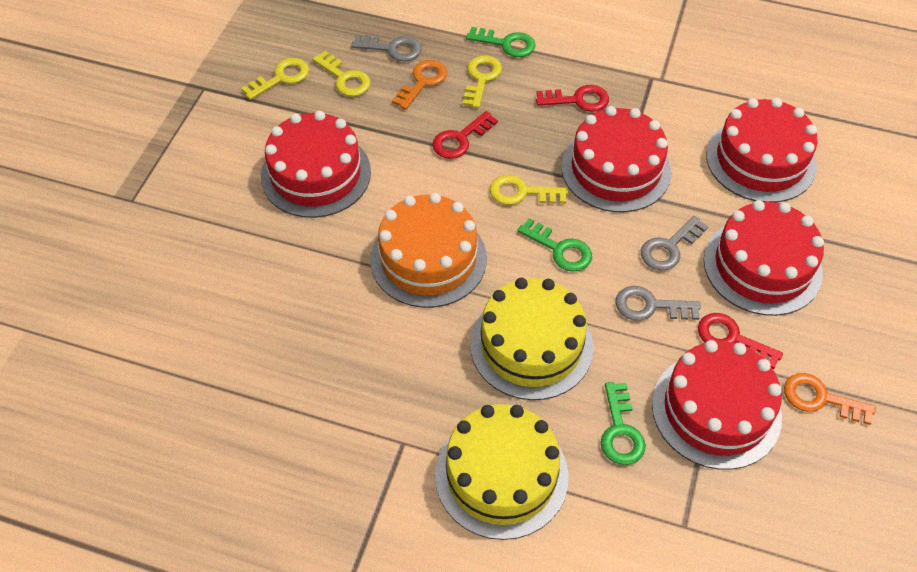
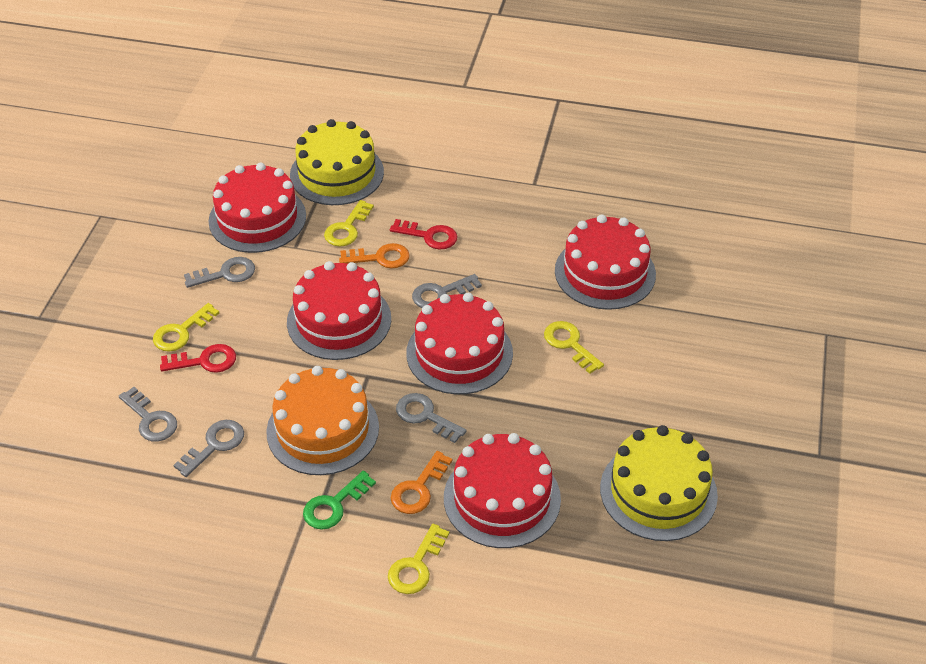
green key: [466,27,535,57] [518,218,592,272] [601,382,646,465] = 3 -> [303,470,376,530] = 1
grey key: [351,34,422,62] [615,286,701,321] [641,216,708,271] = 3 -> [119,387,177,442] [173,420,244,477] [184,257,255,288] [396,393,467,443] [412,274,482,308] = 5
red key: [432,111,498,159] [536,85,609,112] [698,313,783,369] = 3 -> [160,344,236,373] [390,219,458,250] = 2

